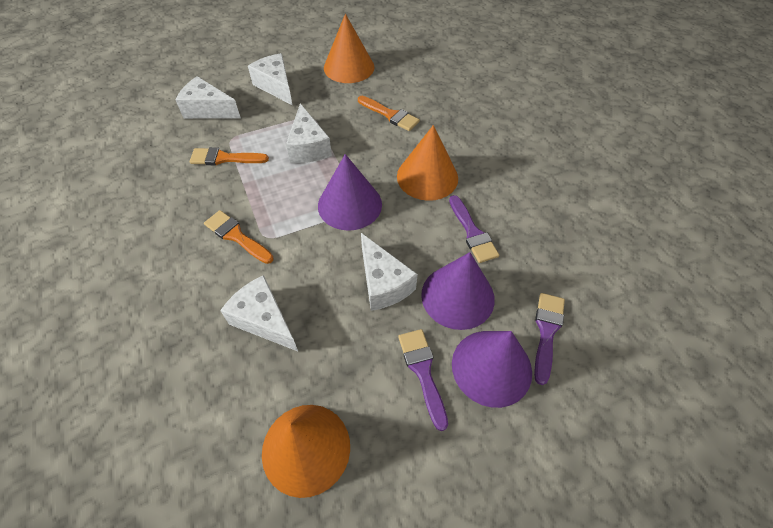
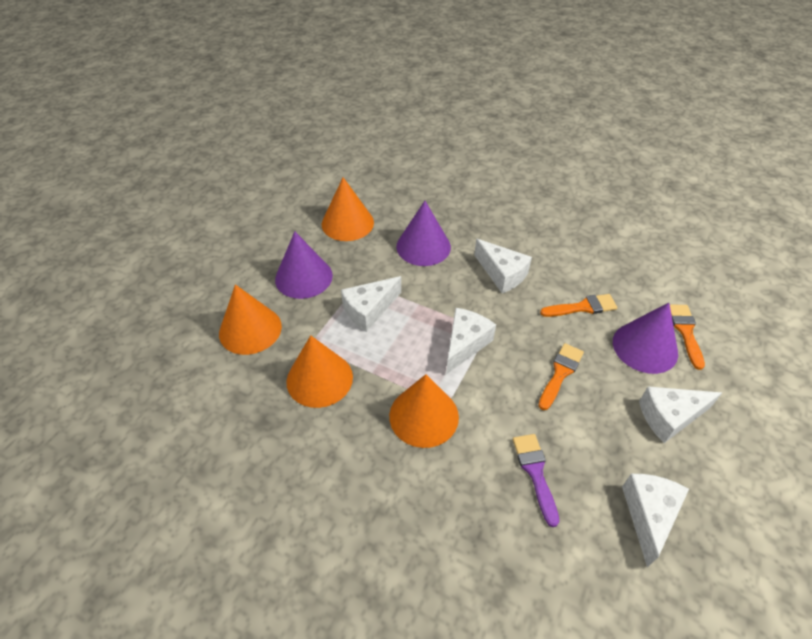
orange cone: [262,405,350,498] [324,14,375,83] [397,125,458,201] = 3 -> [219,284,282,355] [286,335,353,408] [322,177,374,241] [389,374,459,448] = 4
purple brush: [398,329,448,431] [449,195,499,263] [534,293,565,385] = 3 -> [513,434,559,527] = 1

